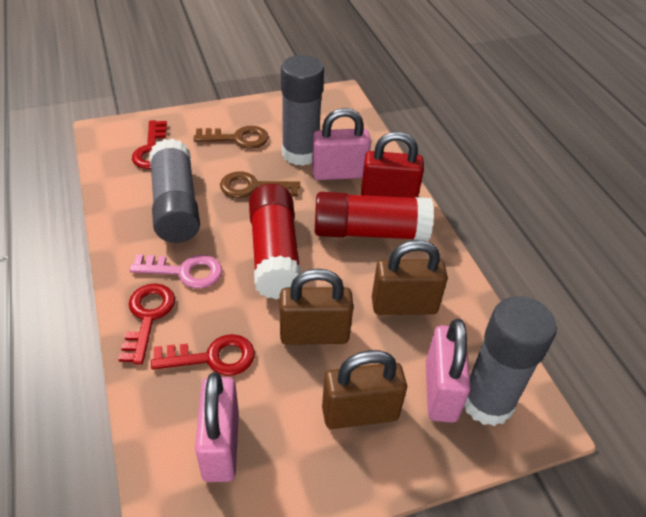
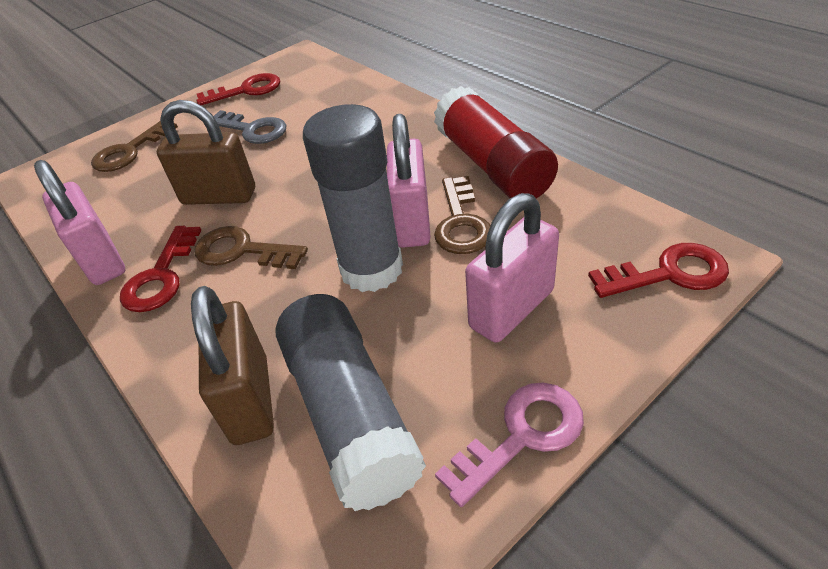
brown key: [194,126,269,149] [220,172,300,198] = 2 -> [91,121,178,172] [195,226,308,269] [434,176,491,254] = 3
brown padlock: [280,269,353,345] [322,350,407,429] [372,240,448,315] = 3 -> [157,100,255,205] [191,286,274,445] = 2
grey glue stick: [149,138,200,243] [281,55,324,166] [464,296,557,426] = 3 -> [276,294,426,511] [303,104,403,292] = 2
grey key: none = 0 -> [213,110,287,144] = 1
red glue stick: [249,184,301,299] [315,192,434,241] = 2 -> [434,86,558,198] = 1
red padlock: [361,132,424,198] = 1 -> none = 0

